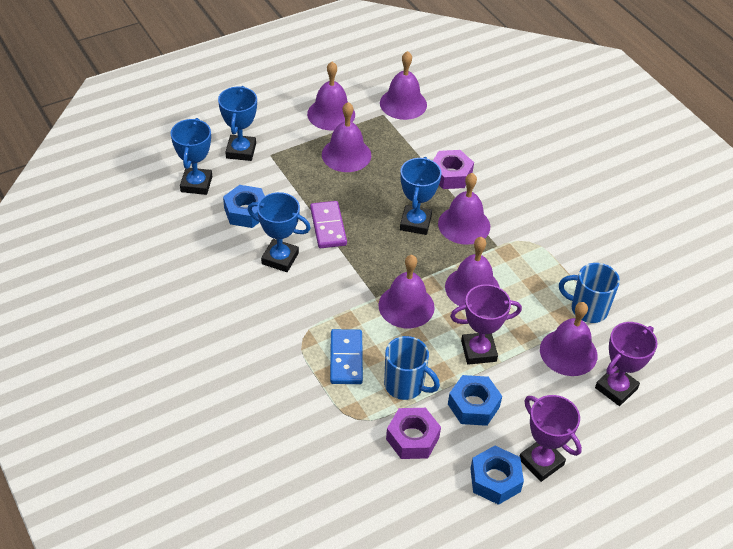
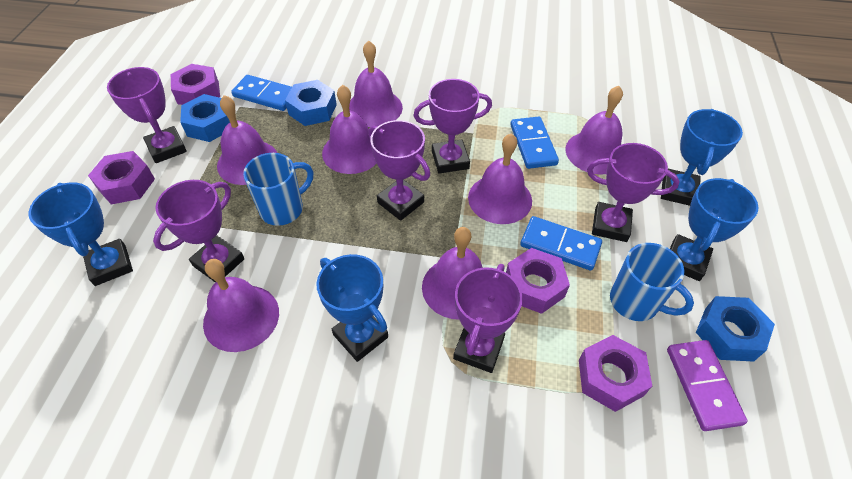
blue domino: [330,329,363,384] = 1 -> [231,75,292,111] [510,116,559,169] [520,216,602,270] = 3
purple nut: [386,408,441,459] [433,150,474,189] = 2 -> [88,151,155,204] [171,64,220,105] [506,248,570,314] [579,335,652,412] = 4
purple trophy: [450,284,522,365] [519,395,582,482] [595,322,657,406] = 3 -> [107,67,187,163] [153,180,244,282] [368,120,430,221] [413,79,492,174] [453,264,523,373] [587,143,679,242] = 6

